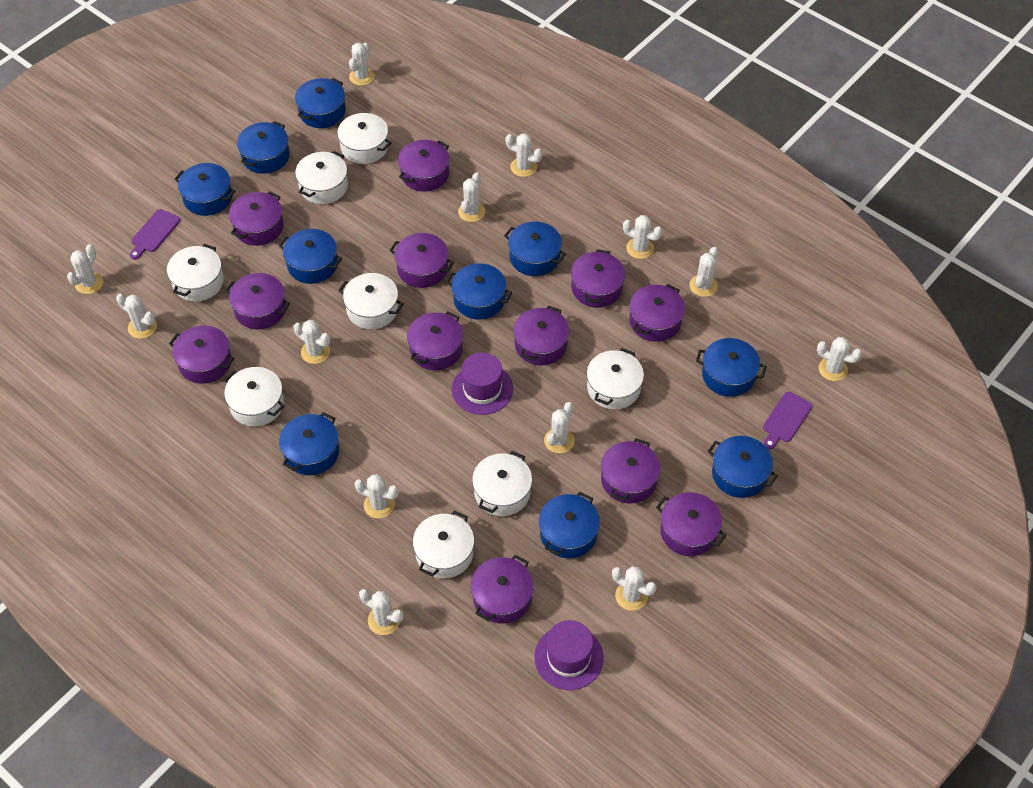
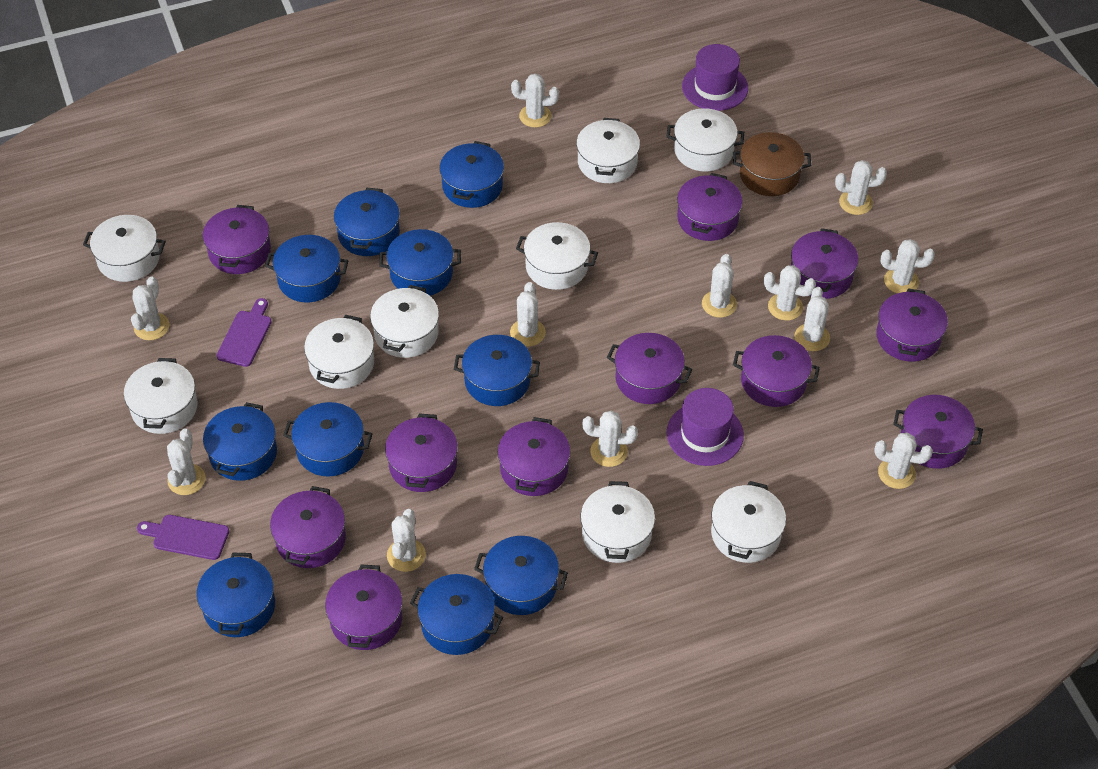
brown pot: none = 0 -> [733,132,811,196] = 1
purple pot: [169,325,235,384] [225,273,290,329] [229,191,284,246] [389,233,454,288] [398,140,450,192] [407,311,463,370] [471,555,534,624] [513,306,569,365] [571,249,625,308] [601,438,661,504] [629,284,685,342] [656,492,727,556] = 12 -> [203,205,271,274] [270,486,346,568] [325,564,402,650] [385,413,458,492] [498,417,570,496] [607,333,693,404] [677,173,743,241] [733,335,820,407] [791,228,858,299] [876,288,948,362] [893,395,983,469] = 11
white cactus: [67,244,103,294] [116,294,157,339] [293,320,330,364] [349,43,375,86] [354,474,399,518] [359,589,403,635] [458,172,485,222] [505,133,542,177] [544,402,575,454] [612,566,657,611] [623,215,662,259] [690,247,718,297] [817,337,862,381] = 13 -> [131,276,169,340] [167,428,206,495] [387,509,426,572] [510,282,546,347] [511,73,559,128] [583,410,638,467] [702,254,737,318] [764,265,816,321] [794,287,830,351] [835,160,887,215] [874,433,933,489] [881,239,935,293] = 12
white pot: [167,244,224,302] [224,367,285,426] [295,151,348,204] [335,113,392,164] [338,273,403,329] [413,510,474,578] [472,451,532,516] [587,348,644,410] = 8 -> [83,215,166,282] [124,358,198,434] [304,315,374,389] [370,285,439,358] [516,222,598,290] [576,118,640,183] [580,481,655,563] [667,108,744,171] [711,481,786,563] = 9

